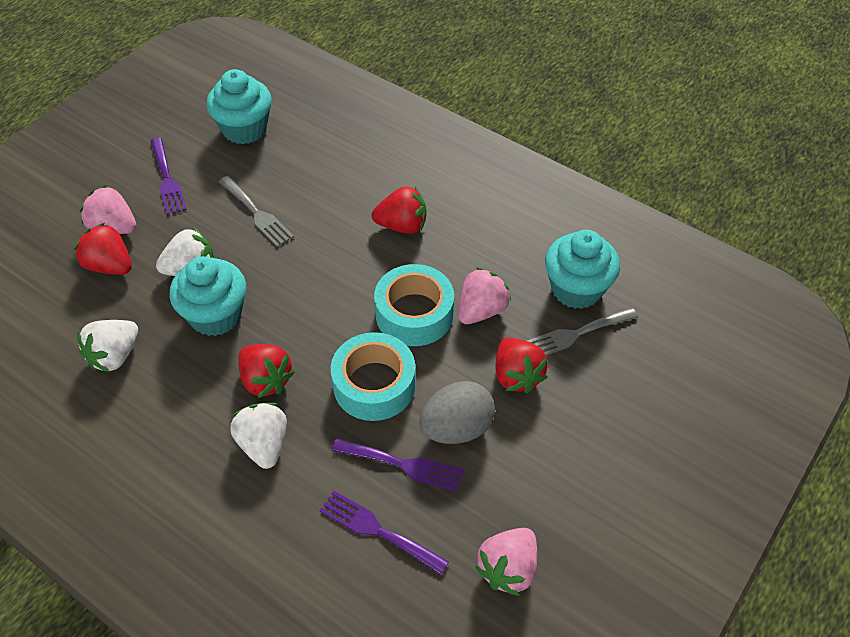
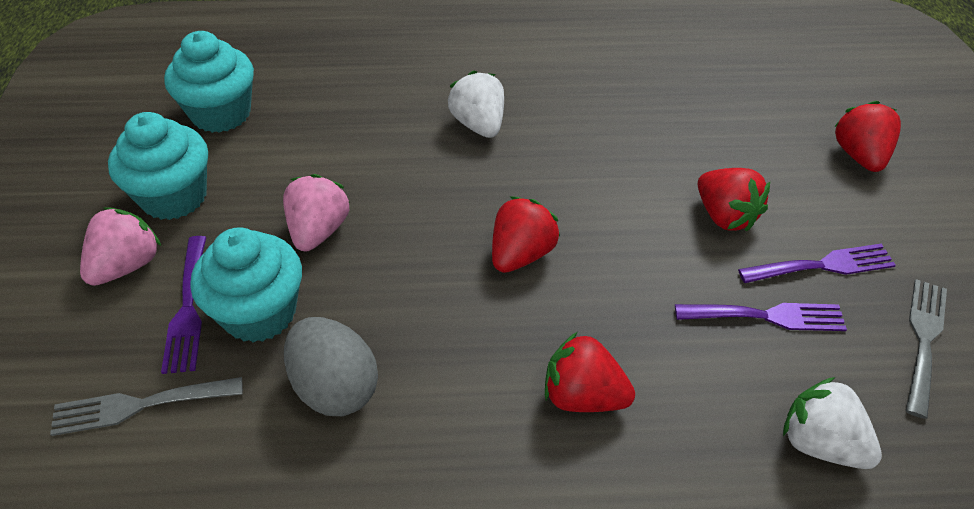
pink strawberry: [80,185,136,234] [458,267,511,324] [475,528,537,596] = 3 -> [80,207,161,286] [283,174,350,252] = 2
turquoise tape: [331,332,416,421] [374,264,454,346] = 2 -> none = 0
white strawberry: [77,320,138,372] [156,227,214,276] [230,403,287,469] = 3 -> [448,71,504,138] [783,377,882,469] = 2

